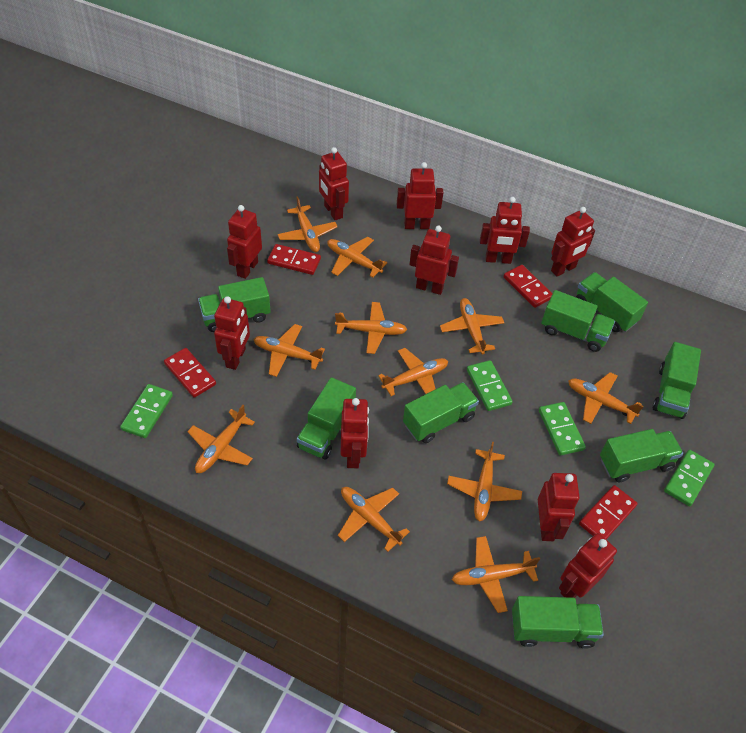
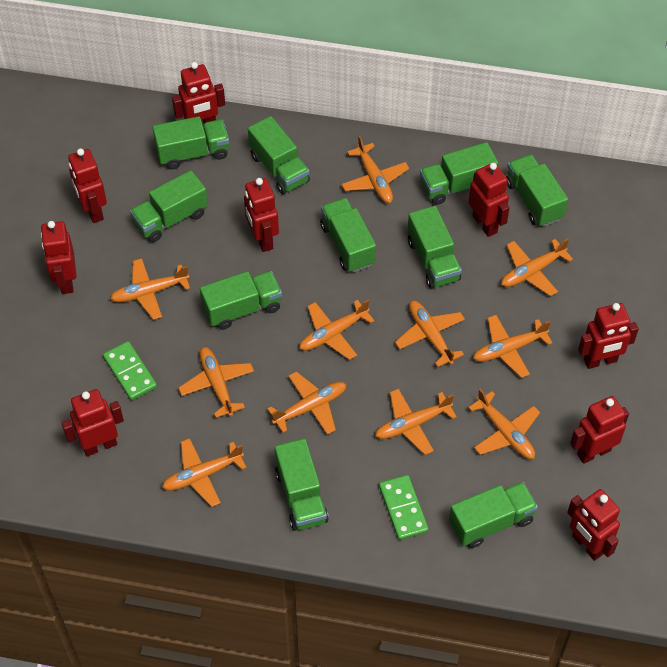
green domino: [120,384,173,438] [467,360,513,411] [539,402,586,456] [664,450,715,506] = 4 -> [103,341,157,400] [379,475,429,540] = 2
green truck: [198,277,271,332] [297,377,356,459] [403,382,479,443] [512,596,604,649] [541,290,615,352] [576,272,648,332] [600,429,683,483] [653,342,701,419] = 8 -> [130,170,208,242] [153,116,229,169] [200,271,282,330] [248,116,310,194] [275,439,329,531] [320,198,376,272] [408,206,462,288] [420,142,498,205] [449,482,538,548] [506,154,568,227] = 10
red domino: [164,348,216,398] [267,244,321,275] [503,265,553,308] [579,485,637,540] = 4 -> none = 0
red robot: [214,296,250,370] [227,205,262,279] [319,147,349,220] [340,398,369,468] [397,162,444,229] [409,225,459,295] [480,197,530,264] [538,473,580,541] [551,207,595,277] [559,533,617,598] = 10 -> [41,221,76,294] [62,389,124,457] [68,148,107,223] [172,62,225,123] [244,178,279,252] [468,163,510,237] [567,489,620,561] [570,396,629,464] [578,303,639,369] = 9

